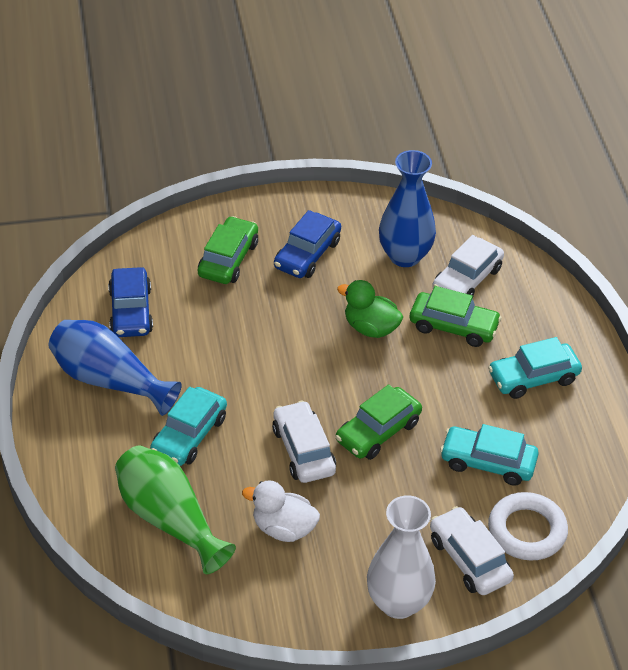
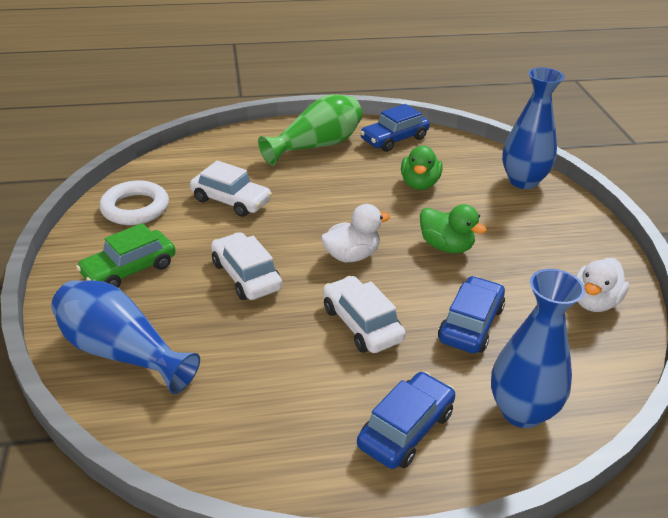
blue car: [108,267,153,337] [274,210,341,278] = 2 -> [357,372,455,469] [360,104,430,152] [438,276,505,354] = 3
blue vase: [49,320,182,416] [379,150,436,267] = 2 -> [51,280,200,394] [491,269,585,428] [502,67,564,189] = 3
green car: [198,216,258,284] [335,384,422,460] [410,286,502,347] = 3 -> [76,223,176,288] = 1
green duck: [337,280,403,338] = 1 -> [401,145,442,190] [420,204,487,253] = 2
turquoise car: [150,387,227,466] [440,424,539,486] [488,337,582,399] = 3 -> none = 0
white duck: [242,480,320,542] = 1 -> [321,204,390,262] [576,258,629,312] = 2
white vase: [367,495,436,619] = 1 -> none = 0

